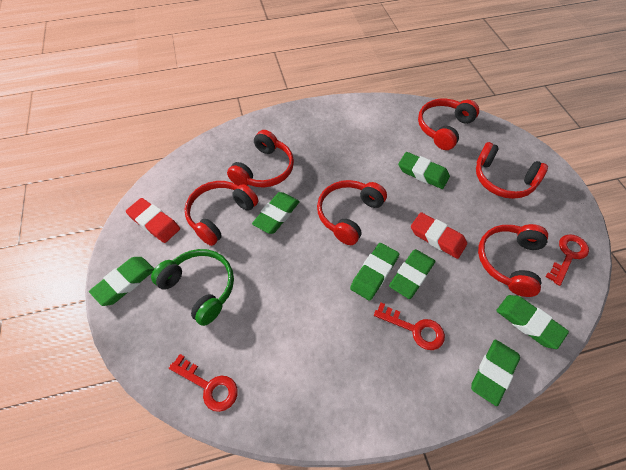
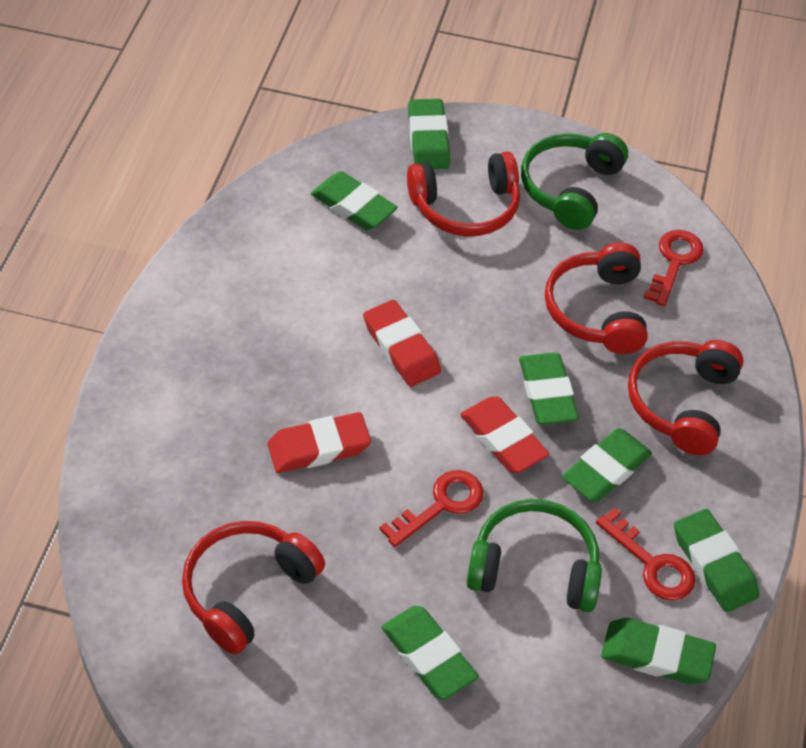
green headphones: [151,249,234,326] = 1 -> [466,499,602,612] [521,133,628,230] = 2
red eraser: [126,198,180,243] [411,212,467,259] = 2 -> [267,412,371,473] [363,300,441,387] [460,397,549,473] = 3
red headphones: [185,181,258,246] [227,130,294,188] [317,180,387,245] [418,99,479,150] [476,142,548,199] [478,224,548,297] = 6 -> [182,521,325,654] [407,152,520,236] [545,242,648,354] [628,340,744,455] = 4

